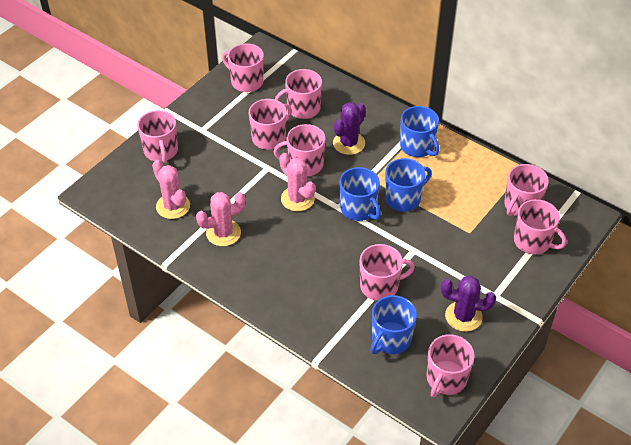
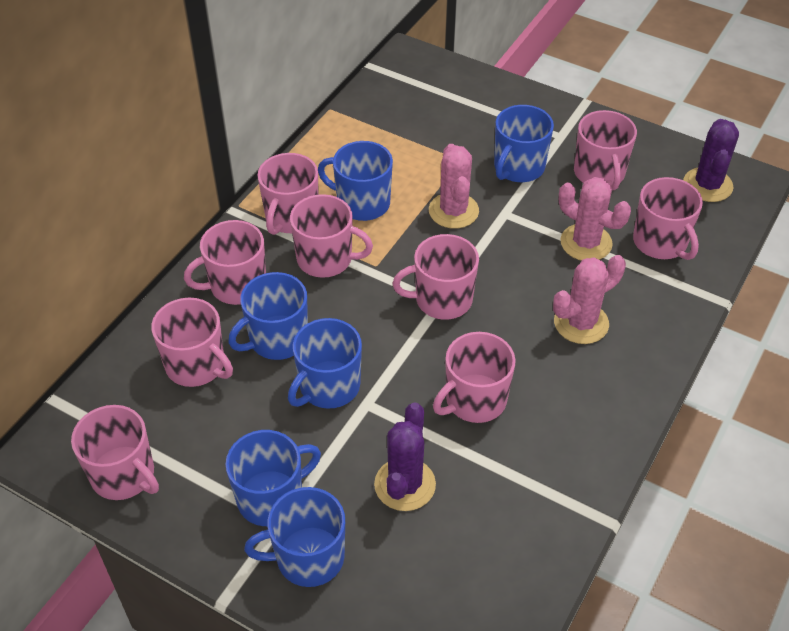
blue mug: [339,167,381,221] [371,295,417,354] [385,158,432,212] [400,106,439,157] = 4 -> [225,430,321,526] [228,272,308,360] [244,487,345,587] [288,318,362,409] [318,141,393,221] [494,105,554,182] = 6

